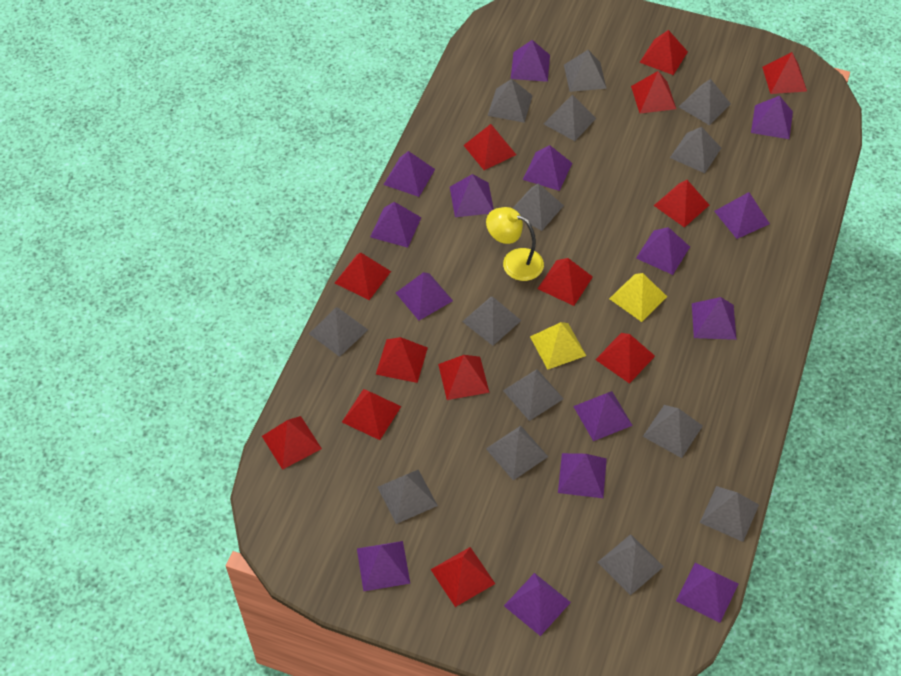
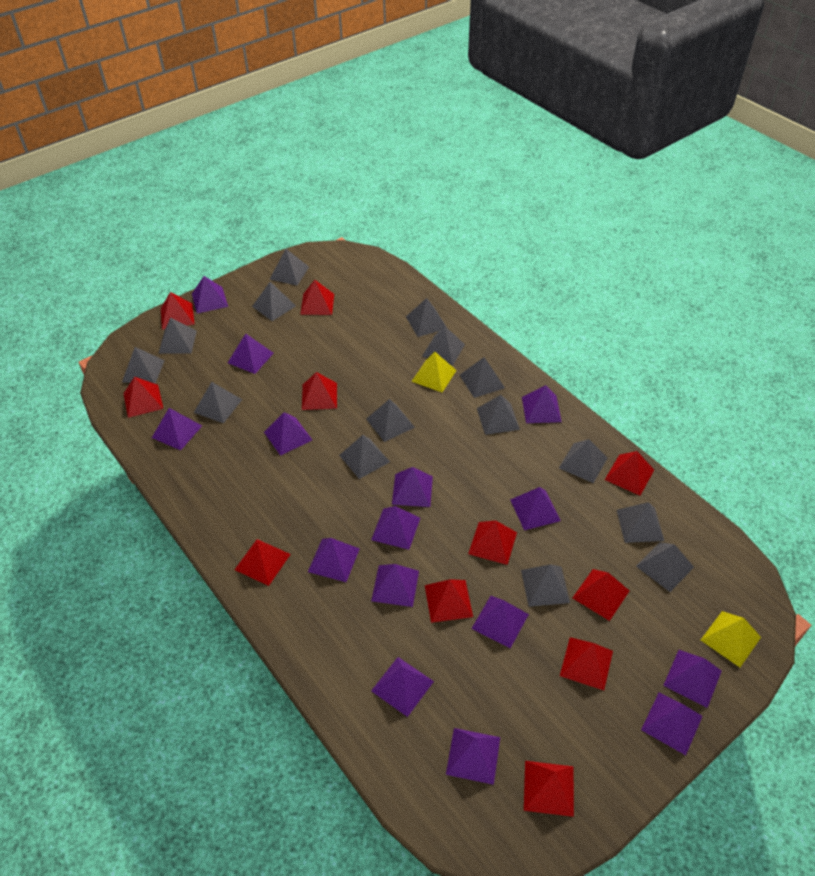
grey pyramid: [309,307,368,357] [377,470,438,524] [462,297,522,346] [486,426,548,480] [488,79,533,123] [503,369,564,421] [513,183,564,231] [544,95,596,141] [564,50,607,92] [598,534,664,595] [643,405,703,458] [670,127,721,173] [679,79,731,125] [700,486,759,542] = 14 -> [122,347,165,384] [158,317,197,354] [194,382,242,423] [252,282,296,321] [269,249,309,286] [339,435,390,479] [366,399,415,442] [406,298,446,337] [422,326,465,366] [460,357,505,398] [477,395,520,435] [521,564,570,607] [559,439,608,483] [617,502,664,543] [636,542,694,592] = 15
red pyramid: [262,416,322,470] [335,252,391,300] [342,389,401,440] [376,337,428,383] [430,547,495,607] [438,355,490,400] [463,124,516,170] [537,258,593,306] [595,333,655,384] [631,71,676,114] [639,30,688,75] [654,180,709,228] [762,52,807,94] = 13 -> [123,377,163,418] [161,292,194,329] [235,539,291,586] [300,280,334,315] [302,372,337,410] [425,579,473,623] [468,520,517,565] [524,761,574,817] [560,637,613,690] [573,569,629,621] [605,451,654,496] = 11
yellow lamp: [486,207,544,281] = 1 -> none = 0

